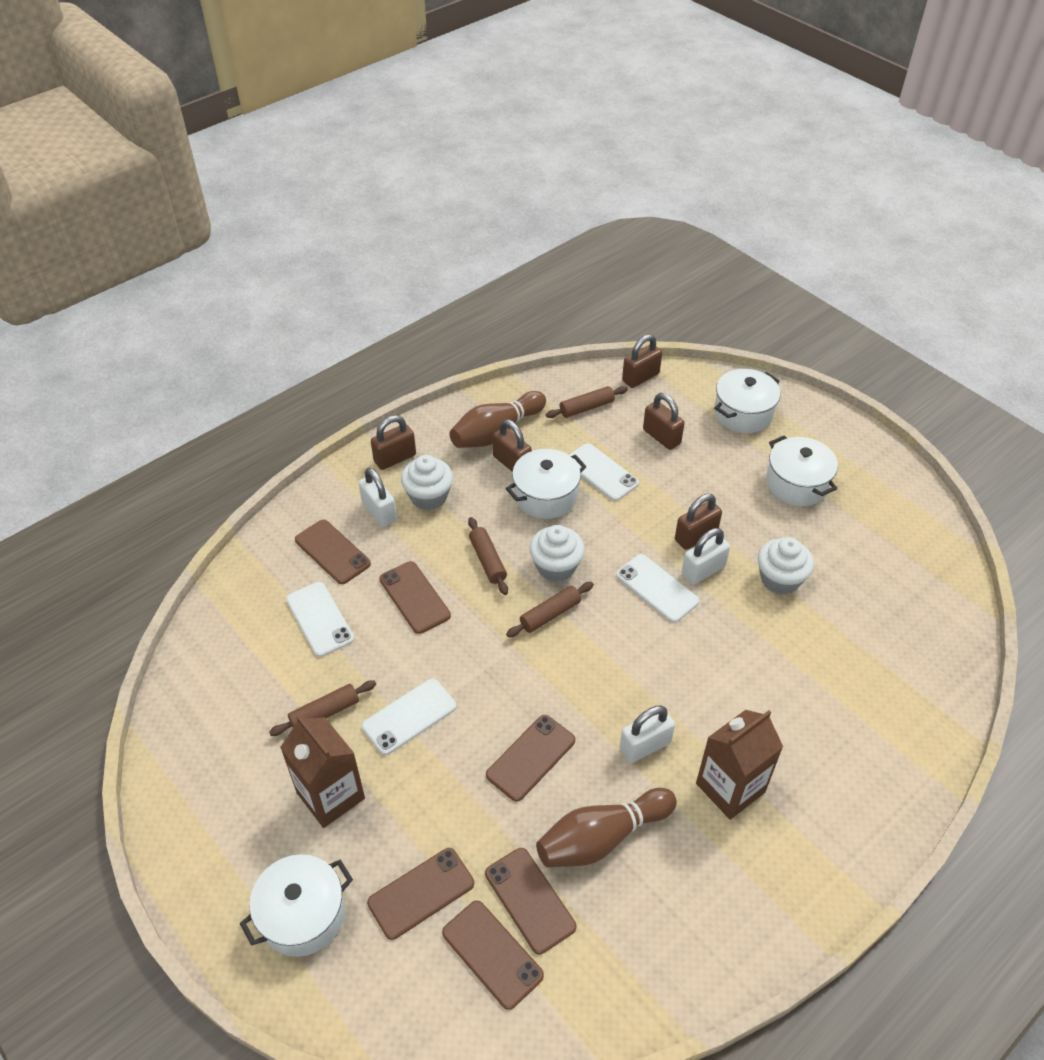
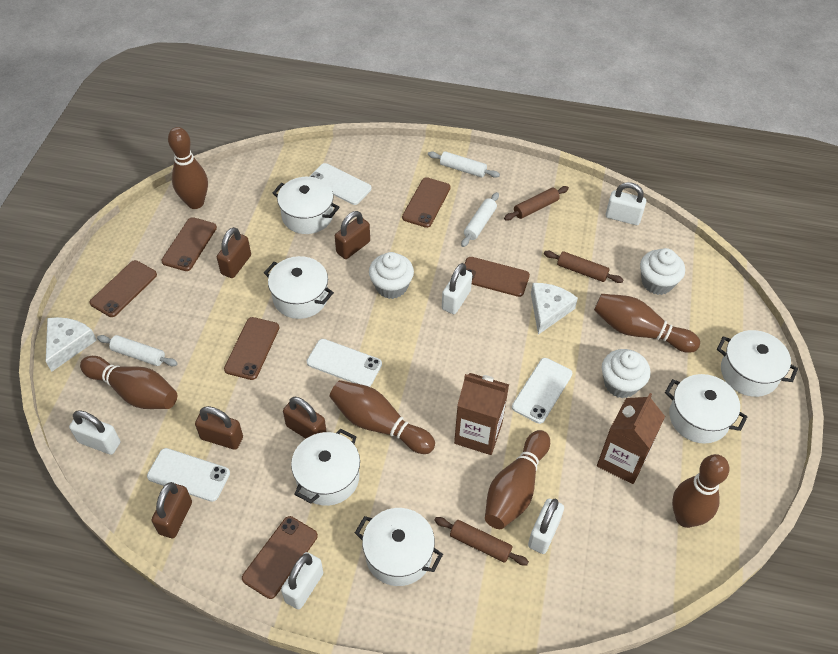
brown bowling pin: [449,391,546,448] [536,788,677,867] = 2 -> [80,356,177,409] [168,127,208,209] [329,380,435,454] [485,430,550,529] [594,294,700,353] [672,454,729,528] = 6
brown rolling pin: [269,680,376,736] [468,517,508,595] [506,582,594,637] [546,386,628,418] = 4 -> [434,517,529,565] [504,186,569,221] [544,251,624,283] = 3
white cheese: none = 0 -> [46,317,97,372] [531,283,578,335] = 2
white padlock: [358,468,397,527] [620,705,675,763] [681,528,730,585] = 3 -> [69,410,120,455] [281,552,323,610] [442,263,472,314] [528,499,564,554] [606,182,646,225] = 5
white pot: [240,854,353,957] [506,449,587,519] [714,369,780,433] [766,436,838,506] = 4 -> [264,256,334,319] [273,177,339,234] [291,428,360,506] [355,508,443,586] [665,374,747,444] [717,330,798,397] = 6
white rolling pin: none = 0 -> [97,335,178,366] [428,151,500,178] [461,192,499,247] = 3

